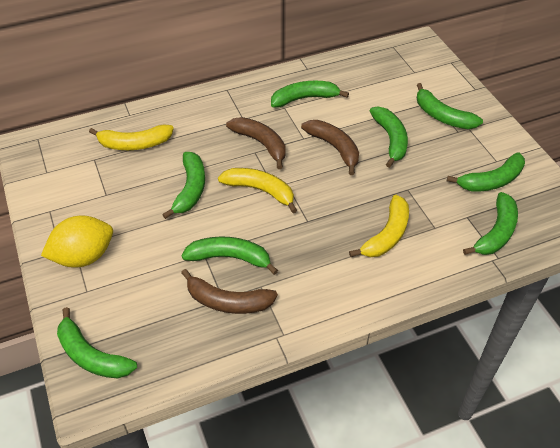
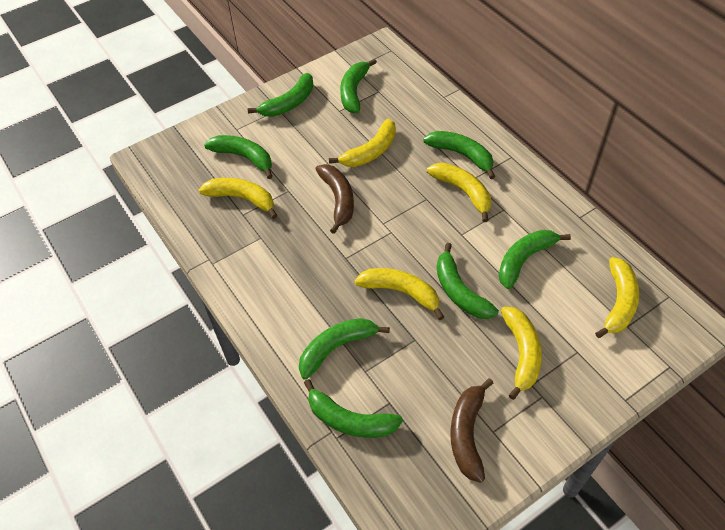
brown banana: [181,269,278,314] [226,117,286,169] [301,120,359,175] = 3 -> [315,164,354,234] [450,378,493,483] = 2
yellow banana: [89,125,174,150] [218,168,297,213] [349,195,409,257] = 3 -> [199,178,277,219] [329,119,396,167] [355,268,444,320] [427,163,491,222] [501,307,542,400] [595,257,639,338] = 6
yellow lemon: [41,216,113,268] = 1 -> none = 0

